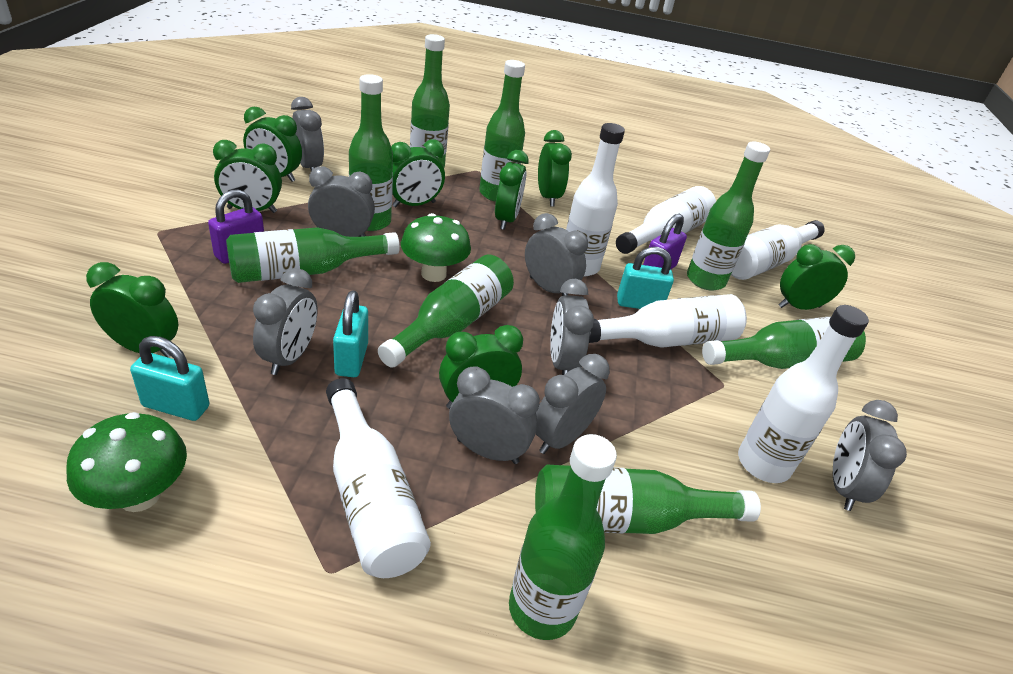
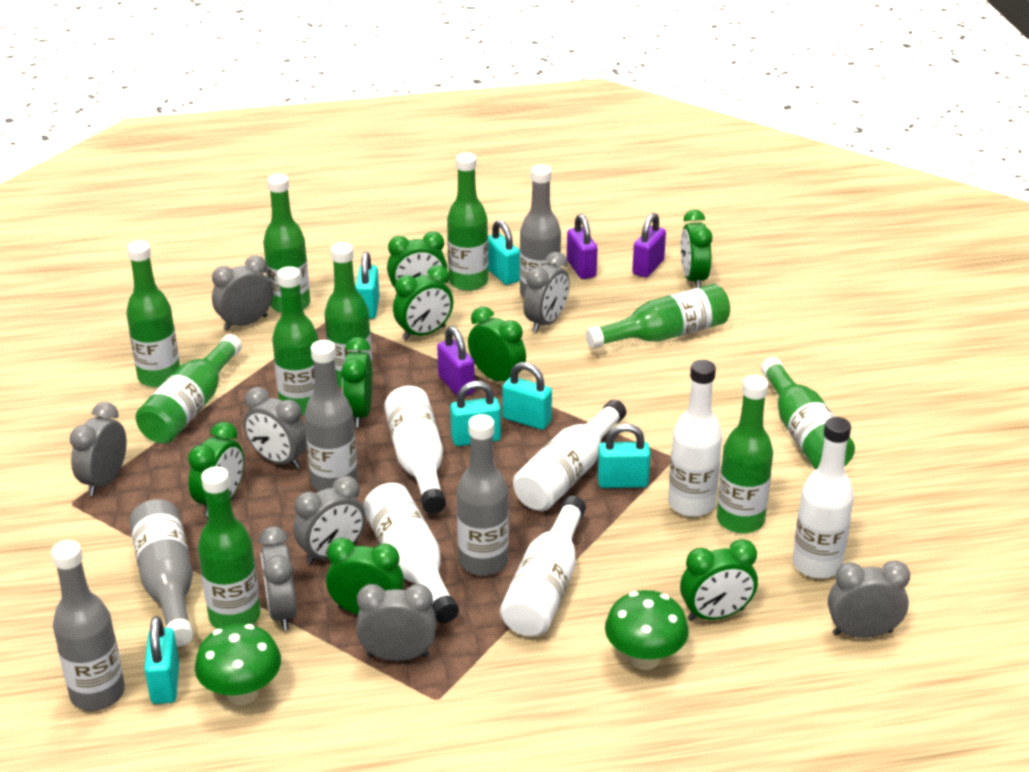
green bottle: [226,227,400,283] [349,74,393,231] [378,255,514,368] [410,34,450,168] [479,60,525,202] [509,434,617,640] [535,465,761,534] [687,142,770,291] [702,317,866,369] = 9 -> [126,241,180,387] [135,334,242,444] [198,466,261,629] [263,174,310,313] [272,266,318,415] [324,242,373,388] [447,153,488,291] [586,284,730,349] [717,375,773,533] [761,357,855,469] = 10
grey bottle: none = 0 -> [51,540,125,711] [129,499,193,646] [304,340,358,492] [457,414,509,576] [520,165,561,298] = 5
purple padlock: [208,189,264,264] [643,214,687,270] = 2 -> [437,326,475,396] [567,214,597,279] [632,213,666,278] = 3
turquoise padlock: [130,336,209,421] [333,290,368,377] [617,247,674,309] = 3 -> [144,616,179,704] [356,252,380,319] [450,381,501,446] [488,220,520,285] [502,362,552,430] [598,424,651,488] = 6

